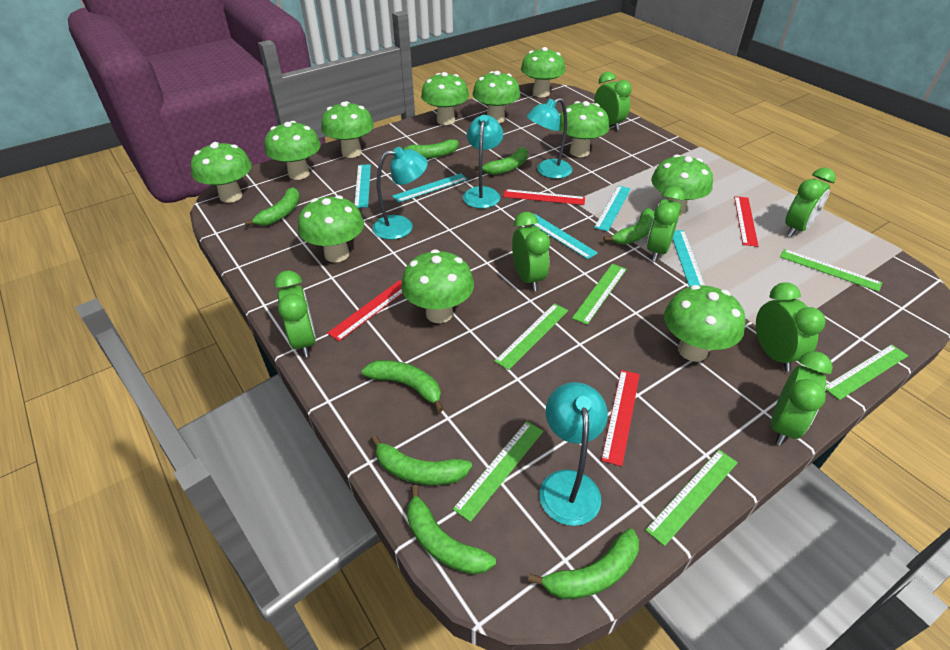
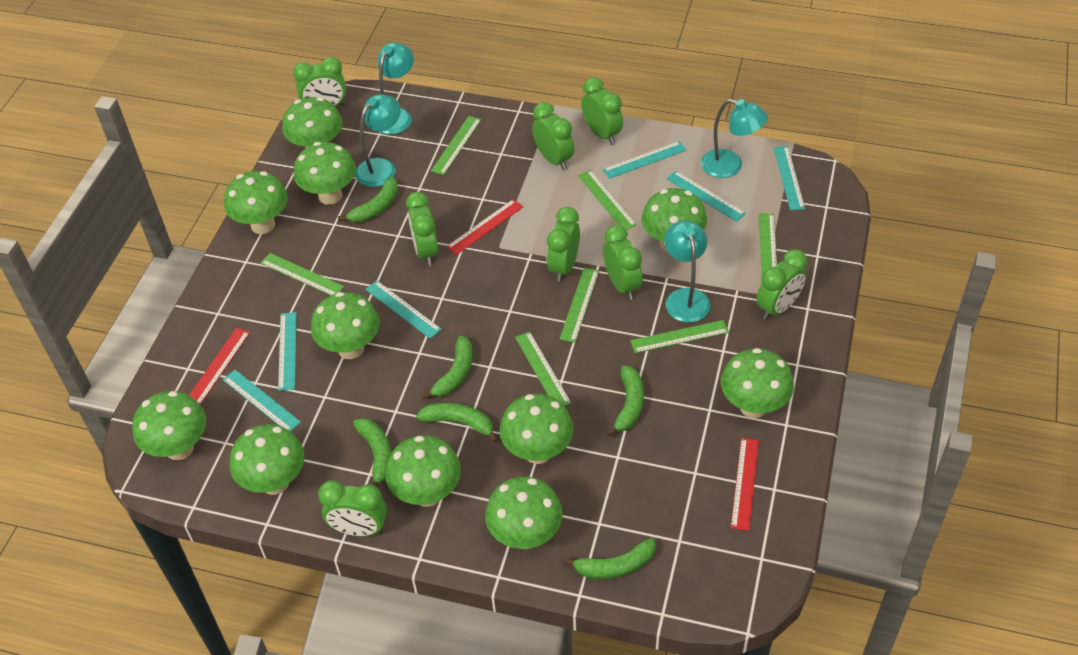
green banana: [244,187,300,226] [361,360,443,412] [371,435,472,485] [398,139,459,159] [407,485,496,575] [475,147,528,175] [528,528,639,599] [603,208,654,244] = 8 -> [338,177,398,222] [353,418,392,487] [416,403,498,443] [421,335,473,400] [563,538,656,579] [606,365,644,437] = 6
green clock: [274,271,316,358] [512,212,550,291] [594,72,632,130] [647,186,685,262] [756,282,826,372] [771,351,833,446] [785,168,836,237] = 7 -> [293,57,346,107] [318,480,387,536] [406,192,438,266] [532,102,574,170] [547,207,580,282] [581,77,623,145] [603,225,643,300] [756,249,807,320] = 8
green ruler: [453,421,543,522] [494,303,568,370] [572,264,627,325] [645,450,738,546] [780,249,882,292] [826,344,908,400] = 6 -> [261,253,344,295] [431,116,481,175] [515,332,571,406] [559,268,599,343] [578,170,637,230] [630,320,729,353] [758,213,777,275] = 7
red ruler: [327,280,403,341] [503,189,585,205] [601,370,640,466] [734,196,758,247] = 4 -> [189,328,250,405] [446,199,523,255] [731,438,759,531] = 3
turquoise ruler: [354,164,371,208] [392,173,468,203] [532,214,598,259] [594,186,631,232] [672,230,705,287] = 5 -> [223,370,301,431] [278,312,297,391] [365,281,442,339] [603,141,686,179] [666,171,746,222] [774,146,805,210] = 6

